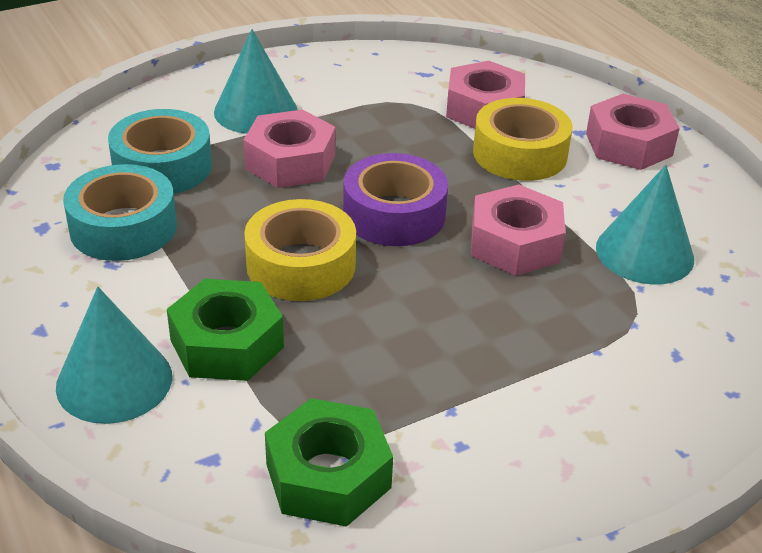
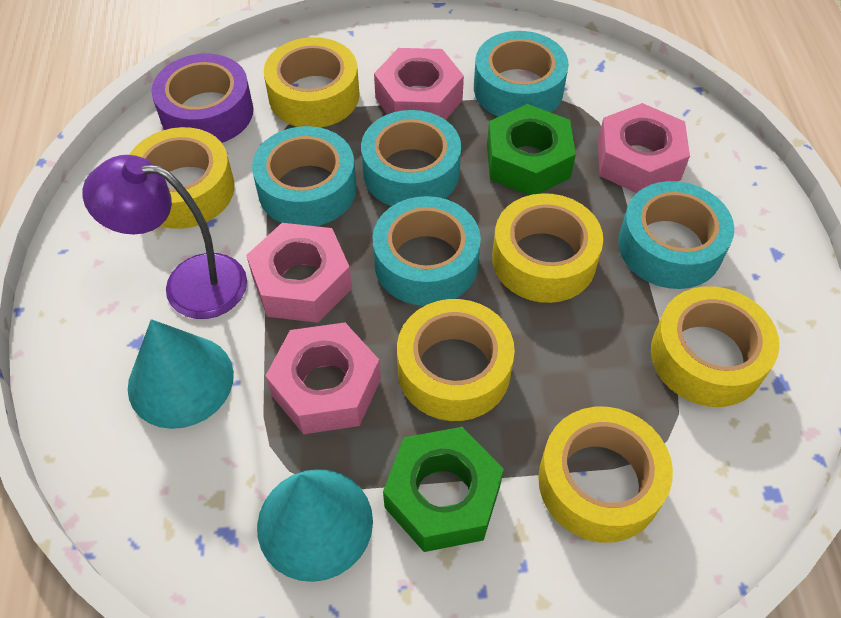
purple lamp: none = 0 -> [83,155,247,319] = 1
turquoise cone: [56,287,172,424] [214,29,297,134] [596,165,694,284] = 3 -> [128,319,234,429] [257,469,373,582] = 2
turquoise tape: [63,164,177,261] [108,109,212,194] = 2 -> [252,126,356,226] [361,110,461,206] [372,196,481,306] [474,31,569,117] [618,181,734,289] = 5
yellow tape: [244,199,356,301] [473,98,572,181] = 2 -> [130,127,235,229] [264,37,360,128] [397,299,515,421] [492,193,603,303] [538,407,673,543] [651,286,779,407] = 6

